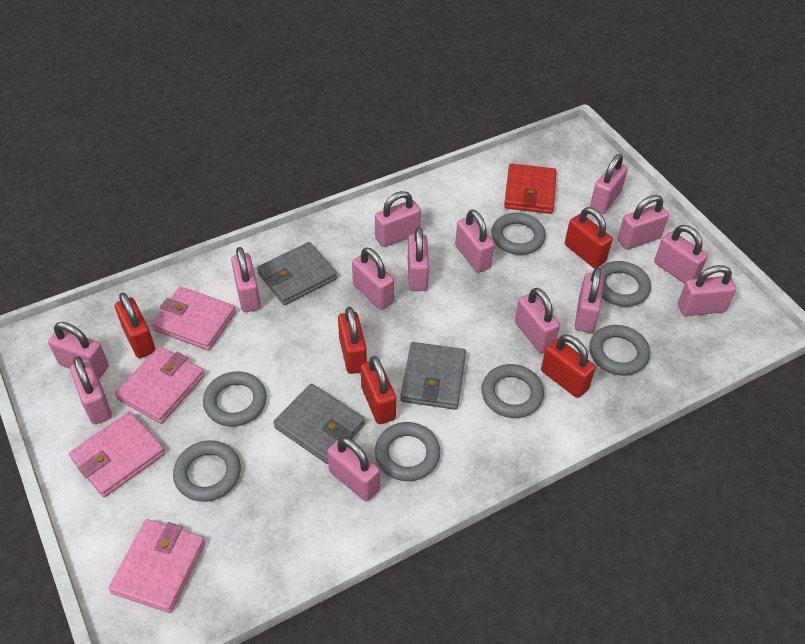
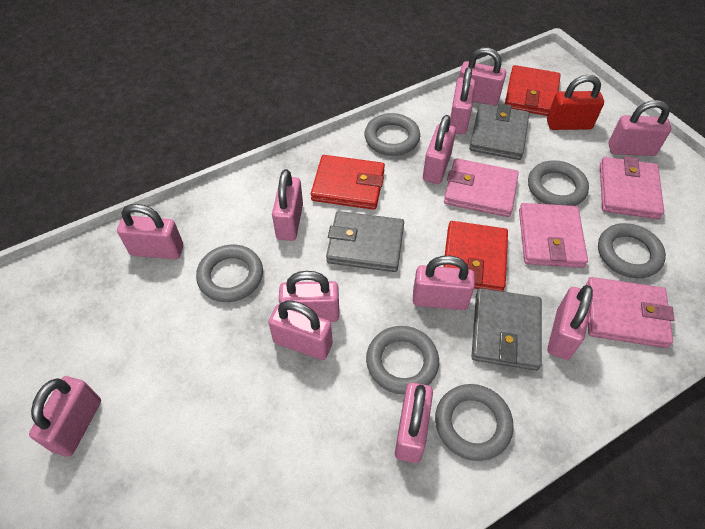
grey ring: [173,440,241,502] [203,371,267,427] [375,422,440,481] [481,364,544,418] [491,213,546,255] [589,325,650,376] [600,261,651,307] = 7 -> [196,245,263,302] [365,113,420,156] [366,326,439,394] [435,384,514,461] [528,160,589,206] [598,223,666,278] = 6
pink padlock: [48,322,109,378] [70,356,112,424] [231,247,261,312] [327,437,380,502] [352,247,394,310] [375,191,421,247] [408,227,429,291] [455,210,494,272] [515,288,560,353] [575,268,604,333] [590,154,628,214] [617,195,669,250] [654,225,708,284] [678,265,736,316] = 14 -> [29,376,101,456] [117,204,183,259] [268,300,332,360] [272,169,303,241] [279,271,339,322] [395,382,433,463] [413,256,475,310] [423,115,456,184] [450,67,475,134] [459,48,506,106] [547,285,593,360] [608,100,672,156] = 12
red padlock: [115,293,155,358] [338,307,367,374] [361,356,396,424] [541,335,596,398] [565,207,613,268] = 5 -> [547,75,604,130] = 1
red wallet: [504,163,556,214] = 1 -> [311,155,385,210] [443,221,508,291] [505,65,561,116] = 3

